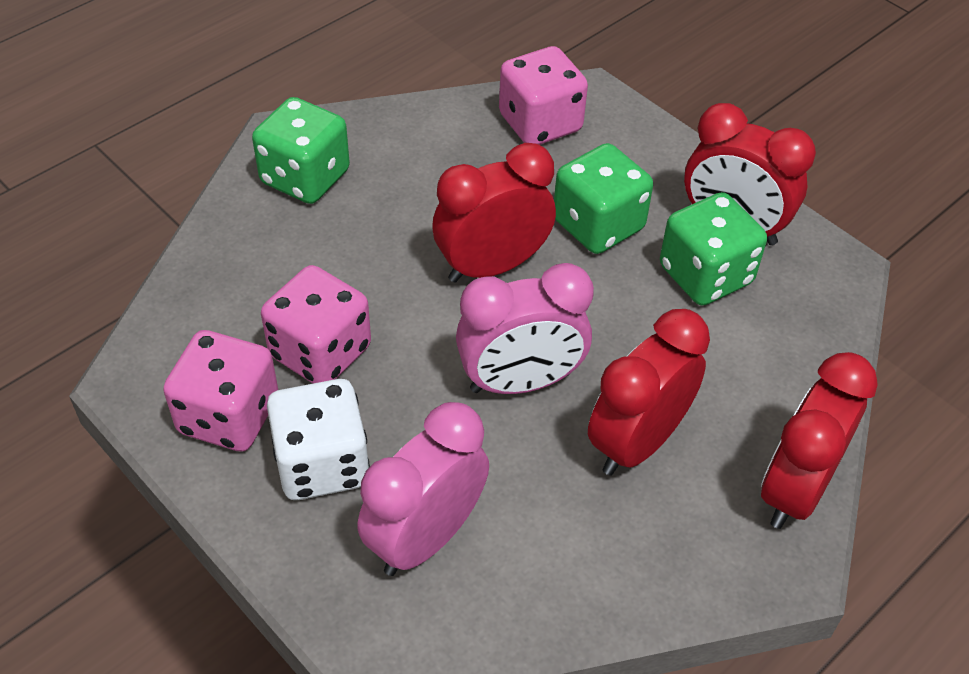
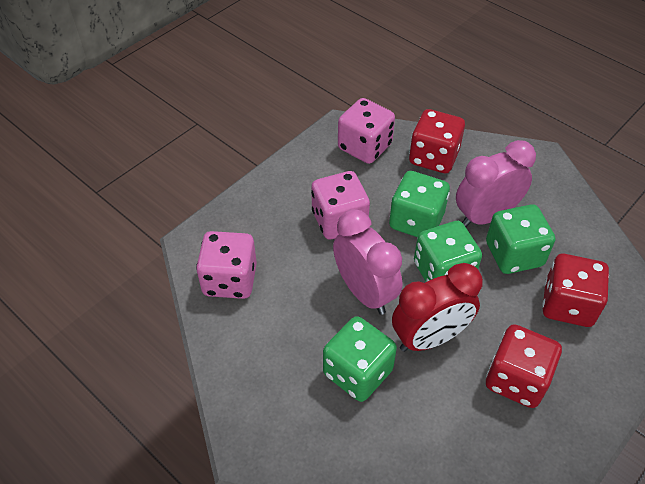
green dice: [252,97,350,204] [554,143,653,254] [660,192,767,306] = 3 -> [323,316,397,402] [389,171,450,237] [414,221,482,282] [486,204,555,274] = 4
red clock: [432,143,556,283] [588,309,710,476] [684,103,816,245] [761,352,878,529] = 4 -> [392,263,483,352] = 1
red dice: none = 0 -> [409,109,465,173] [486,324,562,408] [542,254,609,327] = 3
white dice: [267,379,370,500] = 1 -> none = 0

